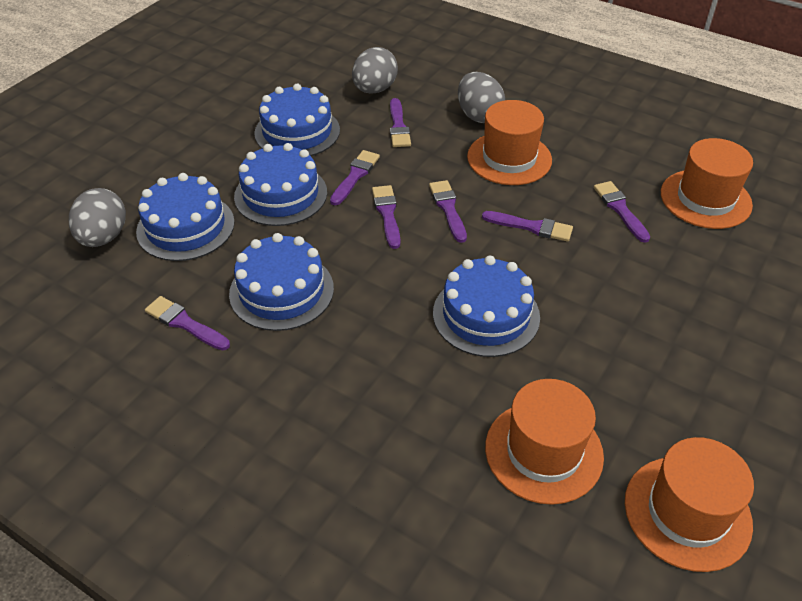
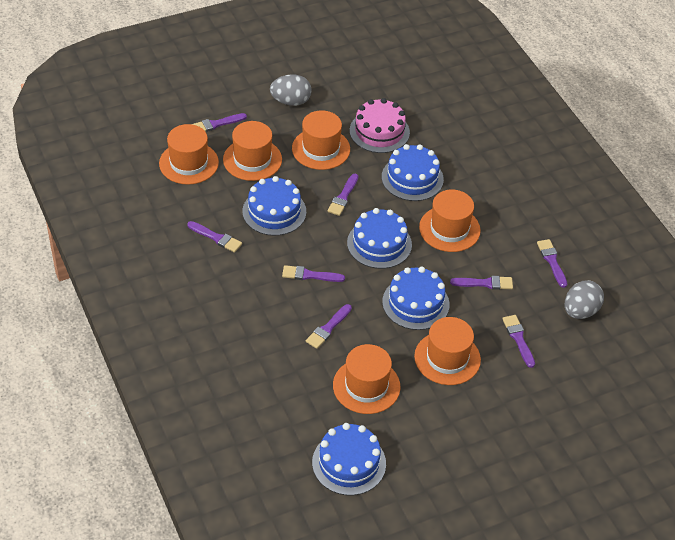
grey egg: [69,188,126,247] [352,47,398,94] [458,72,505,123] = 3 -> [270,74,311,106] [565,280,604,319] = 2
orange hat: [467,100,552,185] [485,379,604,505] [625,437,754,572] [661,138,753,229] = 4 -> [159,124,219,185] [223,121,282,181] [292,110,350,170] [333,344,401,414] [414,317,481,385] [419,190,481,252] = 6
pink cake: none = 0 -> [350,98,410,153] = 1
purple brush: [145,296,230,351] [330,150,380,205] [372,185,401,249] [390,98,411,147] [429,180,467,243] [482,211,573,242] [594,181,650,243] = 7 -> [187,221,242,253] [192,113,247,132] [282,265,345,282] [306,304,352,349] [327,174,358,216] [450,276,513,290] [502,315,535,368] [537,239,567,288] = 8

